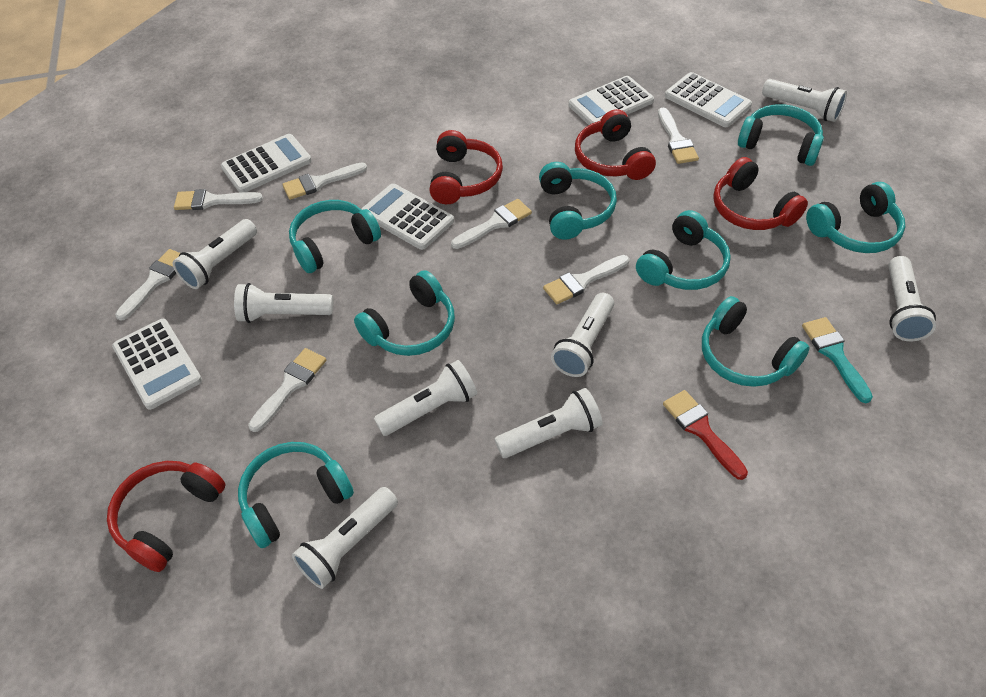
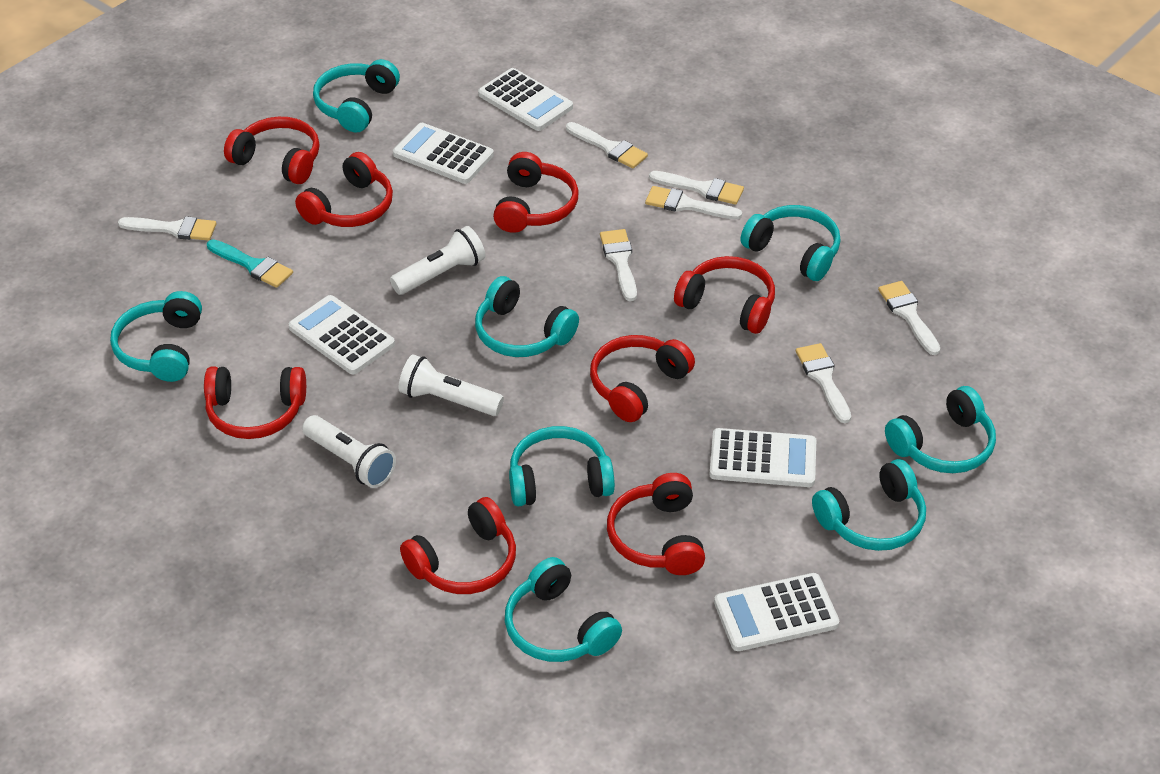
red brush: [663,390,748,480] = 1 -> none = 0
red headphones: [107,461,226,572] [429,130,503,204] [575,109,656,180] [713,157,808,230] = 4 -> [204,366,306,439] [224,117,320,184] [295,152,393,227] [400,497,516,594] [493,152,579,233] [590,335,695,422] [607,473,705,575] [674,256,775,334] = 8
white flashlight: [173,219,257,289] [234,283,333,323] [292,487,398,589] [374,360,477,436] [494,388,602,458] [551,293,614,377] [762,79,847,122] [888,256,936,341] = 8 -> [302,415,396,488] [390,226,486,295] [399,354,504,416] = 3

